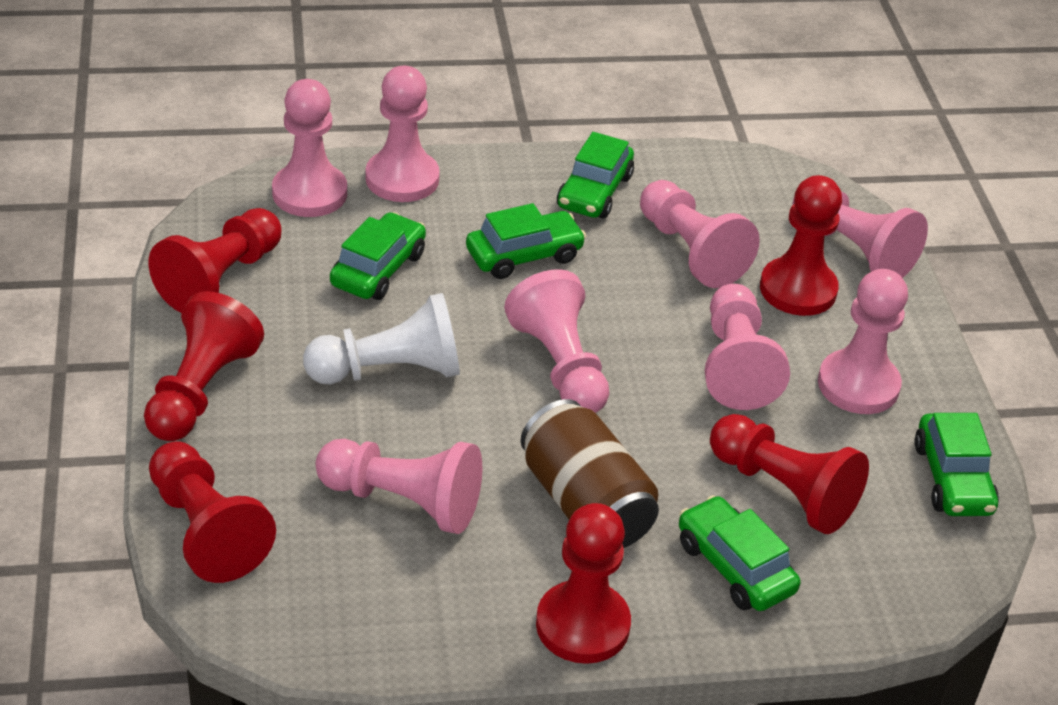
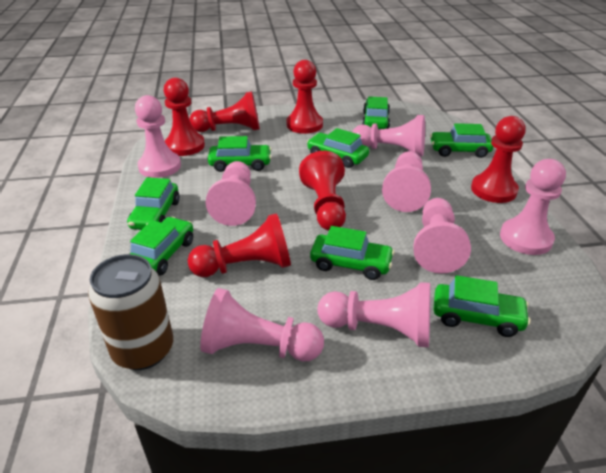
green car: [330,212,426,300] [466,203,586,279] [557,132,634,219] [679,495,801,611] [914,413,999,516] = 5 -> [127,177,180,230] [130,217,193,276] [208,136,272,172] [307,128,369,168] [310,226,395,280] [362,96,390,129] [430,123,494,158] [434,275,531,337] = 8
white pawn: [303,293,460,384] = 1 -> none = 0

